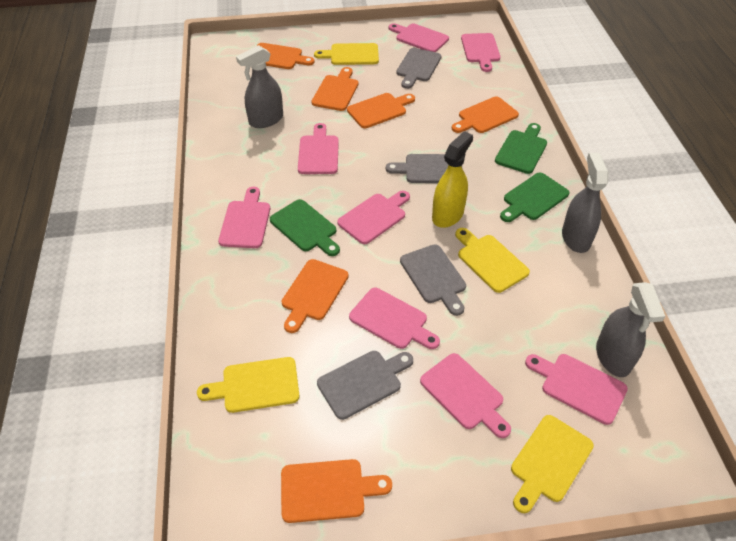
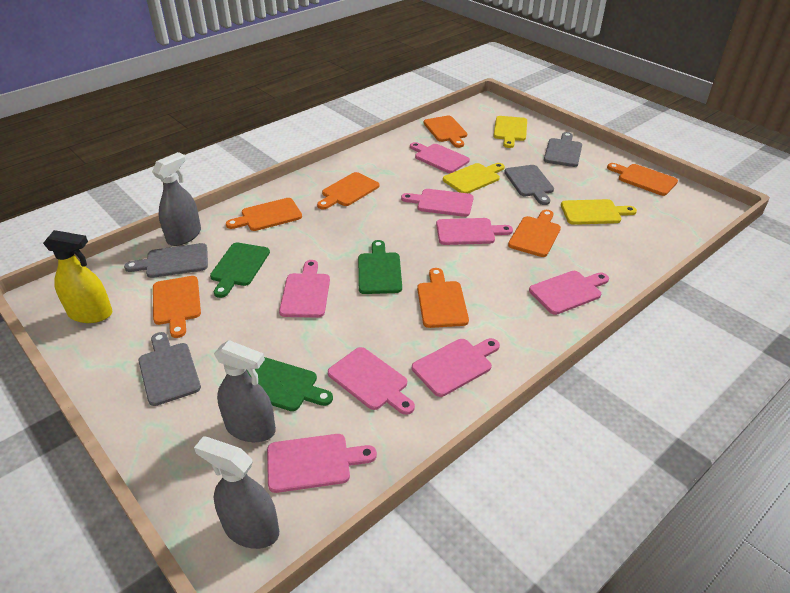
orange cutting board: [257,43,315,69] [281,459,392,523] [282,259,349,333] [311,67,359,111] [347,93,415,128] [452,96,519,133] = 6 -> [153,276,201,338] [226,198,302,231] [317,172,380,210] [417,268,469,328] [423,116,467,148] [508,210,561,257] [607,163,678,196] = 7
yellow cutting board: [197,357,299,413] [314,43,379,65] [455,228,530,293] [511,415,594,513] = 4 -> [443,163,505,193] [494,116,527,148] [561,199,637,225] = 3

